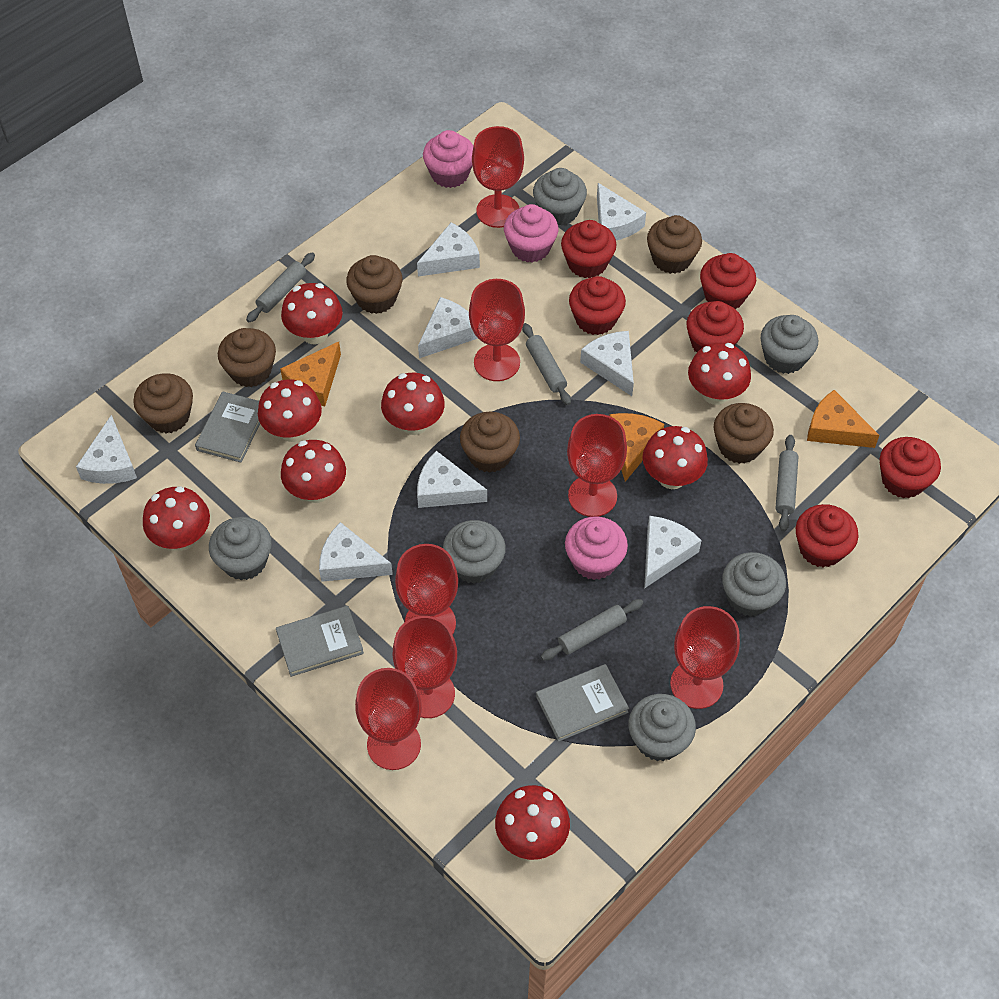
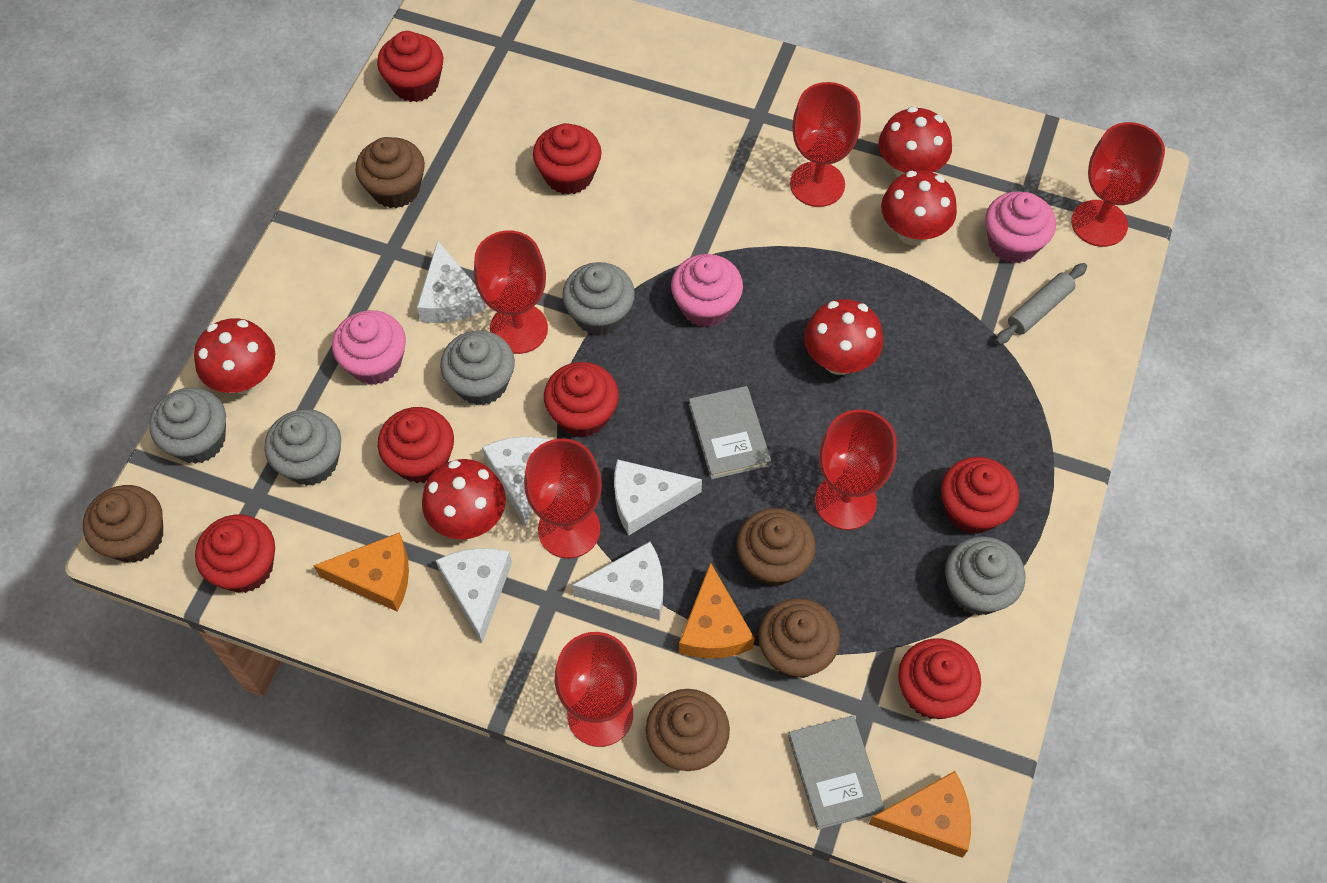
brown cupcake: [133,373,193,434] [218,328,276,387] [346,255,403,314] [460,412,520,473] [647,215,702,274] [714,403,774,464] = 6 -> [83,485,163,563] [355,137,425,208] [646,689,730,771] [736,508,816,587] [758,598,840,679] = 5
grey book: [195,391,260,463] [276,606,364,677] [536,664,629,742] = 3 -> [689,386,771,480] [788,716,885,830] = 2
grey cupcake: [209,517,272,580] [443,520,506,584] [533,168,587,226] [628,694,696,761] [722,552,786,617] [761,315,818,374] = 6 -> [149,388,226,464] [264,409,341,486] [440,331,515,405] [562,262,635,336] [945,536,1025,616] = 5
grey rolling pin: [246,252,315,322] [522,323,571,405] [541,599,643,661] [776,435,799,532] = 4 -> [995,263,1087,345] = 1
red cupcake: [561,220,616,278] [569,276,626,335] [687,301,744,352] [700,253,756,309] [796,504,858,568] [880,437,941,498] = 6 -> [195,514,275,593] [377,31,444,102] [378,407,454,483] [533,123,602,195] [544,362,619,437] [898,638,981,719] [941,457,1019,534] = 7
red goblet: [355,668,422,770] [393,616,457,718] [395,544,458,634] [469,279,525,381] [472,126,524,228] [567,414,627,517] [670,606,740,709] = 7 -> [474,230,548,354] [524,438,602,559] [555,632,637,747] [790,82,861,207] [815,409,897,530] [1071,122,1165,247] = 6
red mushroom: [143,486,210,551] [258,379,322,442] [281,283,343,345] [281,440,346,503] [381,373,445,435] [495,785,570,860] [643,426,708,489] [688,343,751,405] = 8 -> [194,318,275,394] [422,459,506,539] [804,299,883,375] [879,107,952,177] [881,171,957,245] = 5
white cheese: [76,415,137,484] [319,522,393,582] [417,222,480,276] [417,451,487,508] [418,297,478,358] [580,331,634,396] [597,183,646,240] [644,516,702,589] = 8 -> [417,241,486,323] [436,548,512,643] [482,436,551,527] [572,542,663,620] [614,459,702,535] = 5

